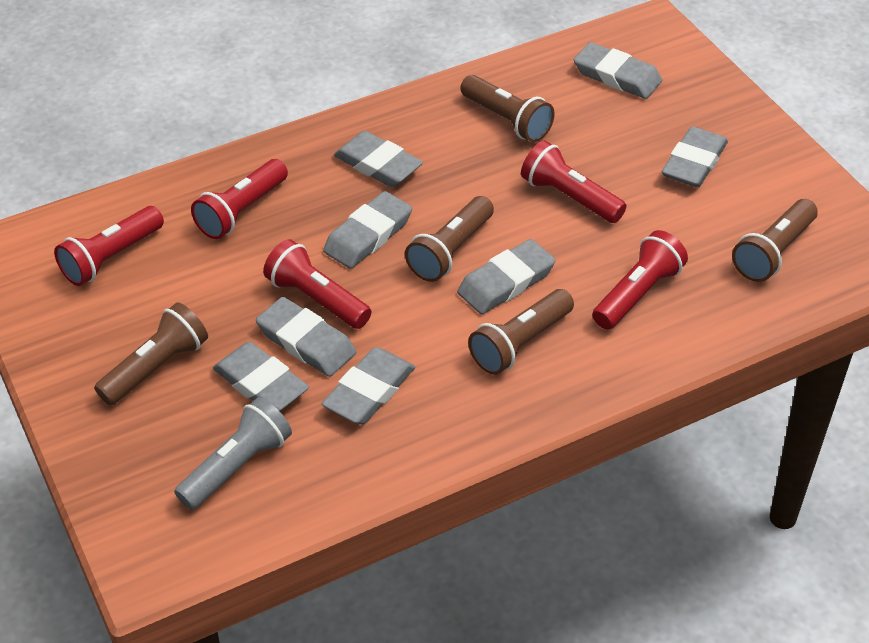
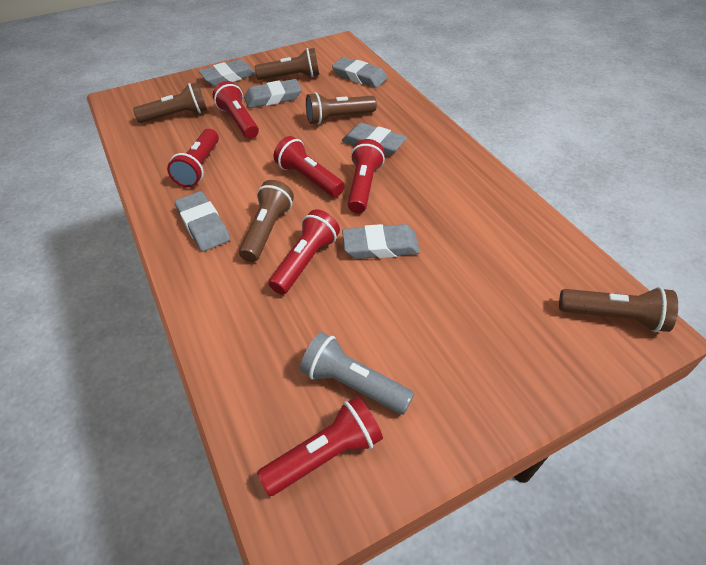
grey eraser: [213,342,309,411] [256,297,356,377] [321,347,415,424] [323,191,412,269] [334,131,423,187] [457,239,556,314] [574,42,662,99] [662,126,728,187] = 8 -> [174,191,230,251] [199,59,256,86] [244,79,302,108] [332,57,387,88] [342,123,407,156] [342,224,420,259] = 6
red flashlight: [54,206,164,286] [191,159,288,239] [263,239,371,329] [521,140,626,223] [592,230,688,329] = 5 -> [167,129,219,187] [213,81,259,139] [257,396,383,496] [268,209,340,295] [274,136,345,197] [348,139,385,213] = 6

